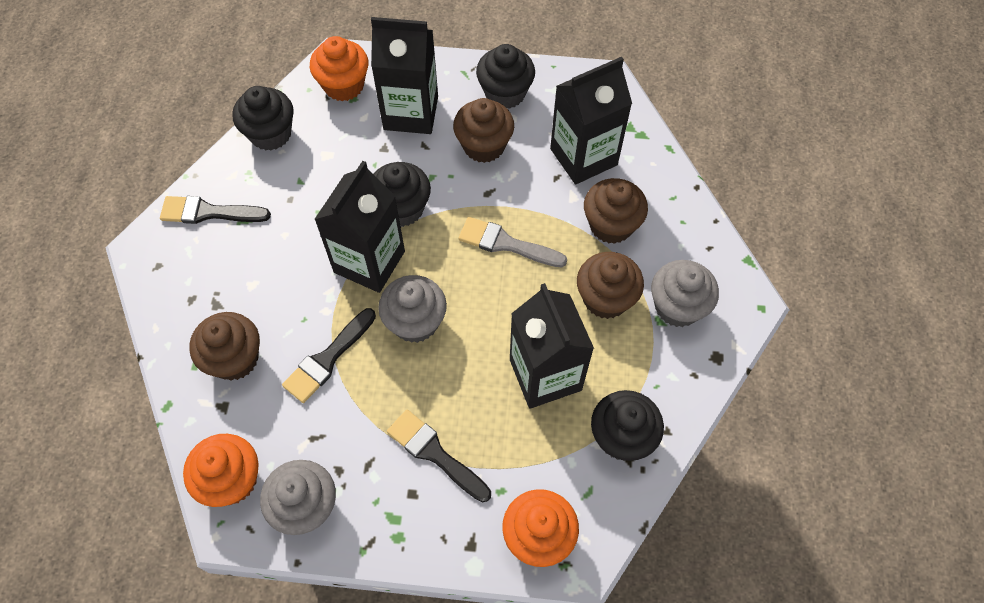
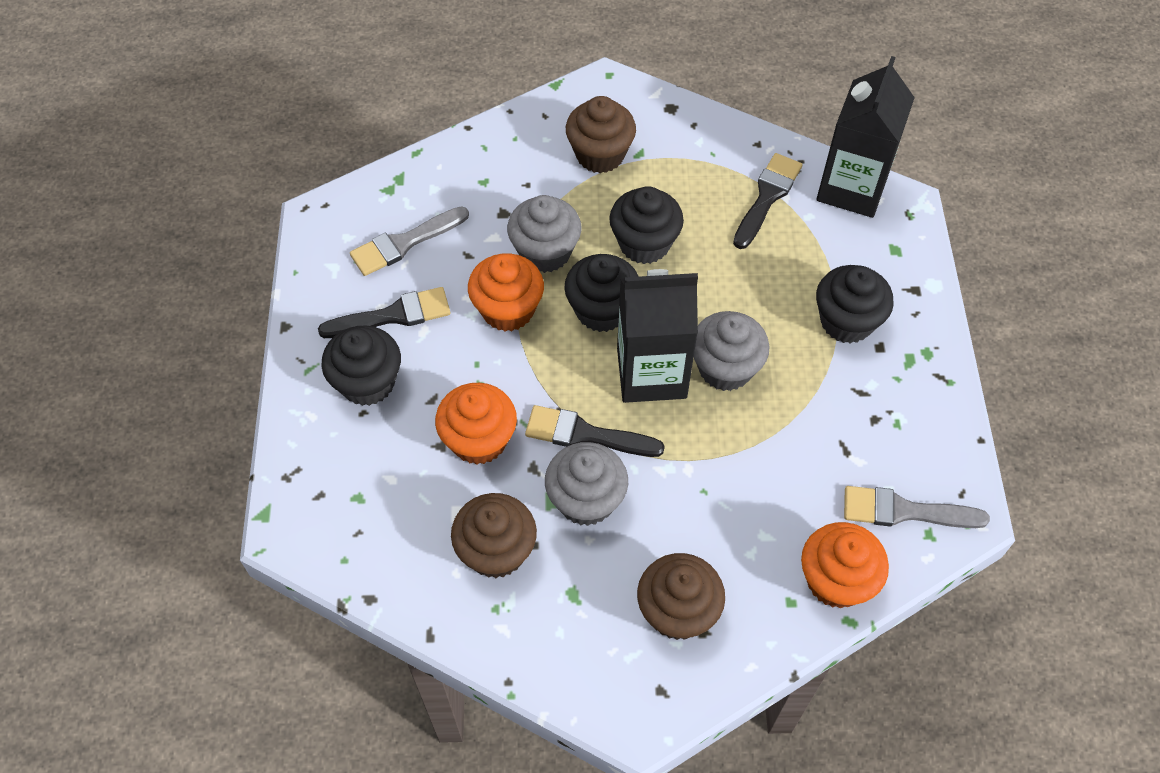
black carton: [314,161,405,293] [371,17,438,134] [510,283,594,409] [550,57,632,184] = 4 -> [617,269,698,403] [816,56,915,218] = 2
brown cupcake: [189,312,260,381] [453,98,514,163] [577,252,644,319] [584,178,648,244] = 4 -> [451,493,537,578] [566,96,636,173] [637,553,725,640] = 3
grey brush: [458,217,567,267] = 1 -> [350,206,469,276] [844,486,990,528] = 2

